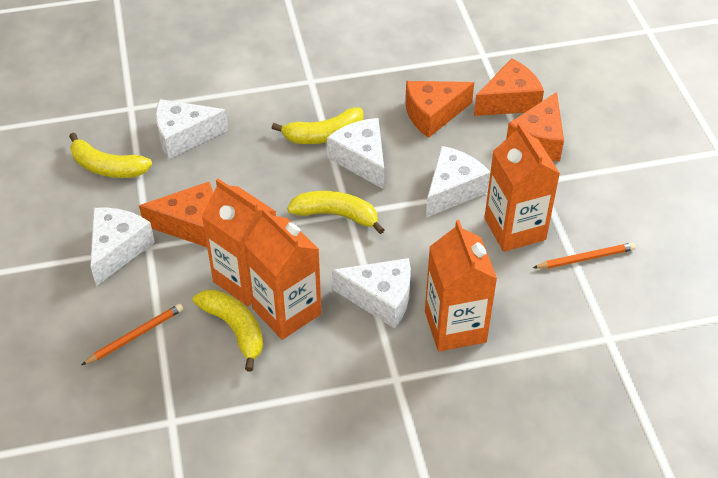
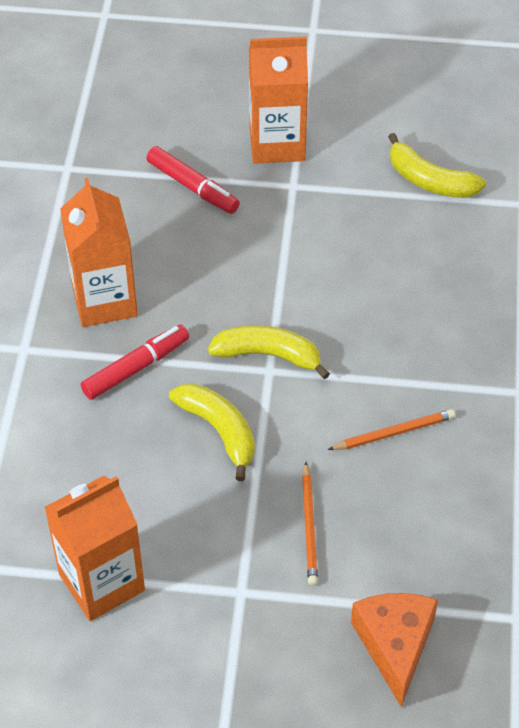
orange carton: [202,179,276,306] [244,208,322,340] [425,220,497,352] [484,123,560,252] = 4 -> [44,476,145,621] [60,178,138,327] [249,36,308,164] = 3
orange cheese: [139,182,213,247] [405,81,474,138] [474,58,544,116] [506,92,564,161] = 4 -> [351,593,438,707] = 1
red marker: none = 0 -> [81,324,189,400] [146,146,240,214] = 2
white cheese: [90,207,155,286] [156,99,228,159] [327,118,384,189] [332,258,411,328] [426,146,490,218] = 5 -> none = 0
yellow banana: [69,132,152,178] [193,289,263,372] [272,107,363,144] [287,191,385,234] = 4 -> [169,383,255,481] [208,325,330,379] [388,133,486,198] = 3

